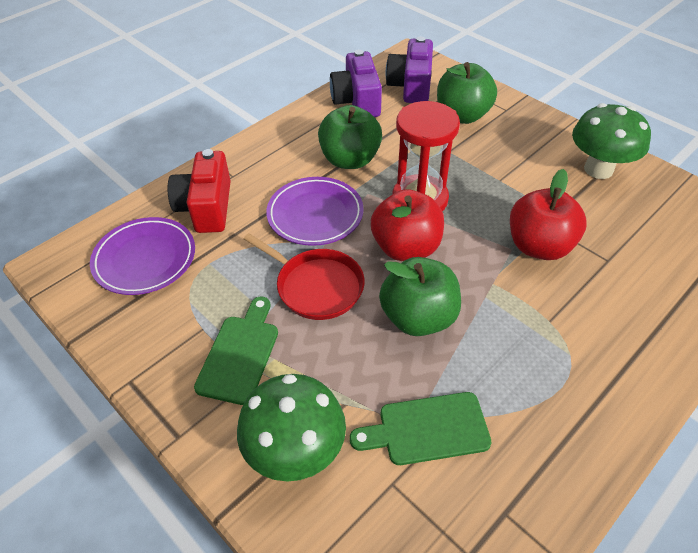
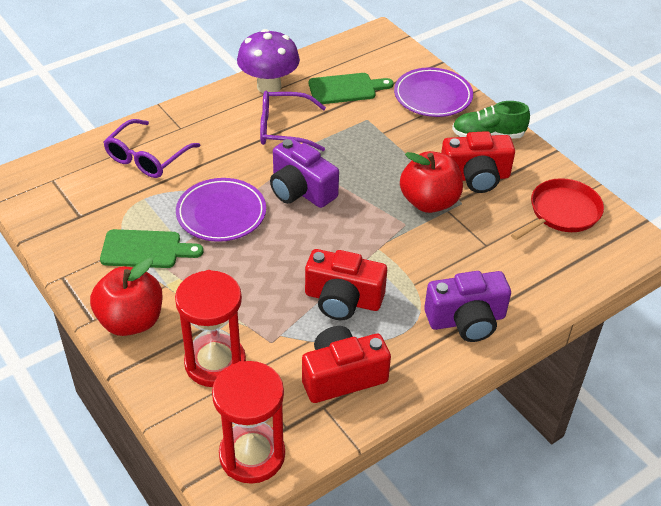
green apple: [318,105,382,169] [379,257,461,336] [437,62,497,124] = 3 -> none = 0
green mushroom: [237,374,346,482] [572,103,651,179] = 2 -> none = 0
green shoe: none = 0 -> [452,101,530,139] = 1
purple glasses: none = 0 -> [104,119,200,178] [260,91,326,151] = 2
purple mushroom: none = 0 -> [237,29,300,93] = 1
red camera: [168,149,231,233] = 1 -> [302,326,391,403] [305,249,387,320] [441,131,515,193] = 3
red hourglass: [392,101,460,211] = 1 -> [175,270,246,387] [212,361,285,484] = 2

